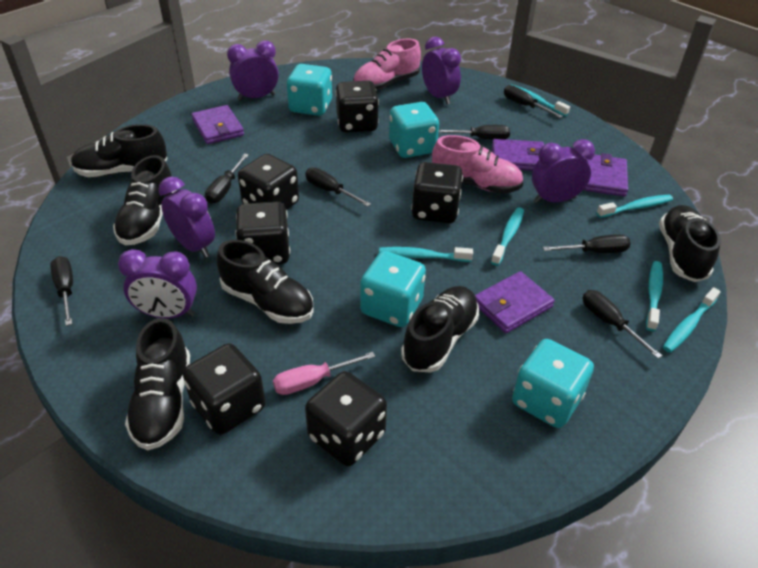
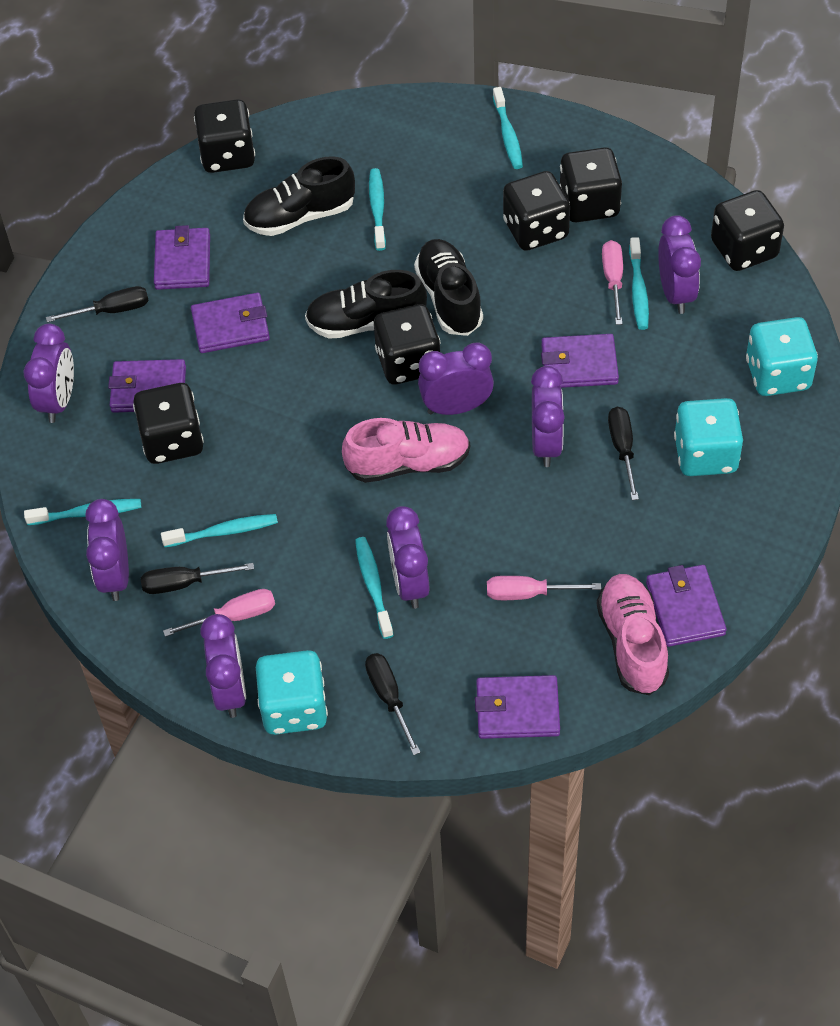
black screwdriver: [50,256,73,326] [205,154,249,204] [305,168,371,207] [438,125,510,140] [504,85,563,118] [543,234,631,253] [582,290,662,359] = 7 -> [46,286,149,323] [141,563,254,594] [365,653,420,755] [608,407,639,500] = 4
black shoe: [71,124,167,177] [113,155,177,245] [125,318,190,450] [217,240,314,324] [401,286,479,373] [659,205,721,282] = 6 -> [243,156,355,236] [305,270,427,339] [414,239,483,336] = 3
pink screwdriver: [273,352,375,395] = 1 -> [163,589,275,637] [487,576,601,600] [602,240,623,325] = 3
purple clock: [118,249,197,319] [158,176,215,258] [227,40,279,100] [422,37,461,104] [532,139,595,203] = 5 -> [23,324,74,423] [85,499,129,601] [200,614,246,718] [386,506,430,609] [418,343,494,415] [531,366,565,467] [658,215,701,314] = 7
purple wallet: [191,105,244,144] [475,271,555,333] [492,139,544,171] [583,153,628,196] = 4 -> [108,359,186,413] [154,225,210,290] [191,293,270,353] [475,675,560,739] [541,334,619,388] [646,565,726,647] = 6
turquoise dice: [287,64,332,116] [360,251,426,327] [389,102,439,158] [512,339,594,428] = 4 -> [256,650,328,735] [674,398,743,476] [746,317,818,396] = 3

